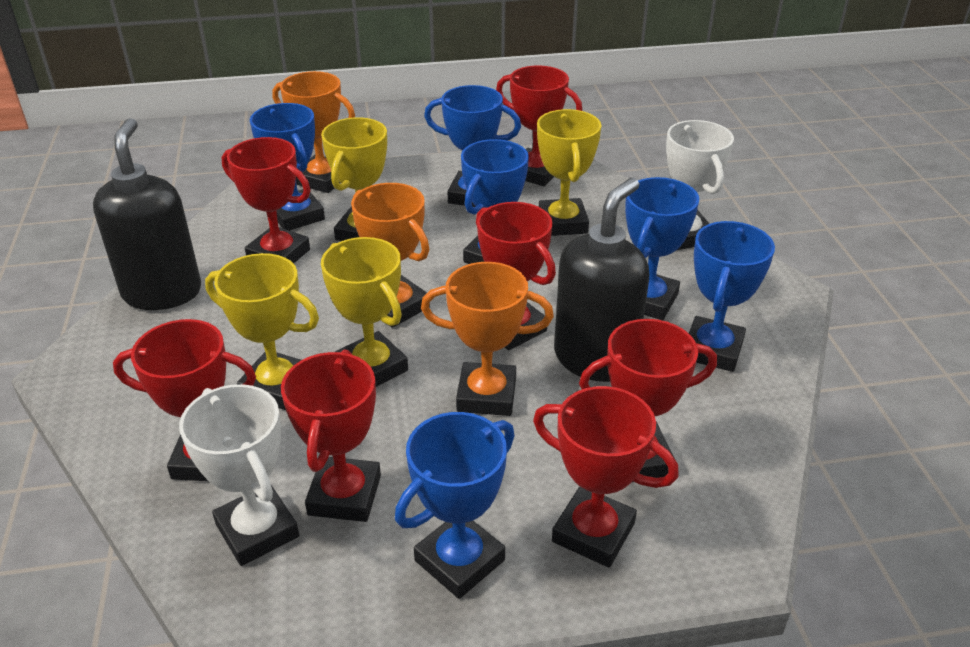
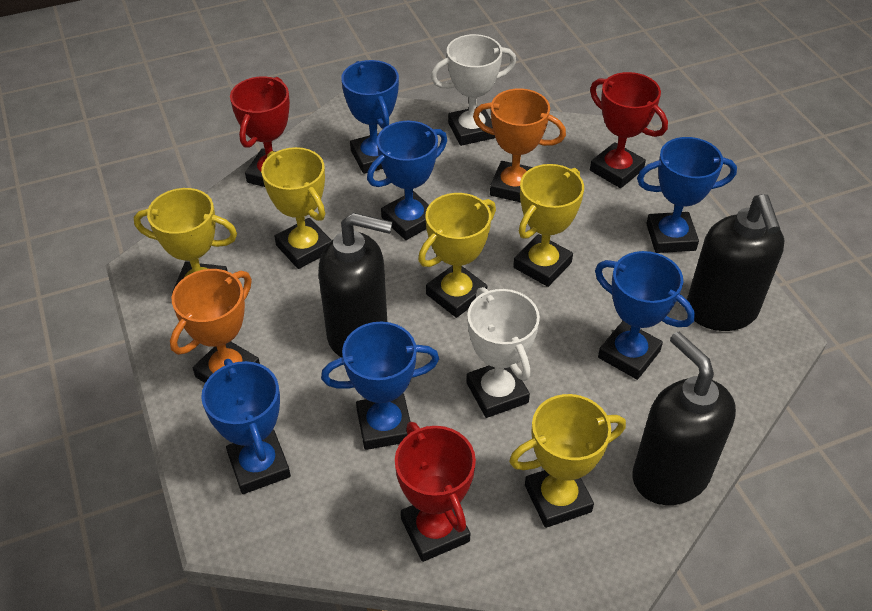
black soap dispenser: [93,118,201,310] [554,178,649,382] = 2 -> [318,213,393,357] [632,332,736,505] [687,194,785,331] = 3
orange trophy: [273,71,355,193] [351,183,430,328] [421,262,554,416] = 3 -> [170,269,260,383] [473,88,566,202] = 2
red trophy: [113,319,256,481] [222,137,311,264] [281,350,381,522] [476,202,556,350] [496,65,582,186] [533,386,679,567] [579,319,717,482] = 7 -> [230,76,290,187] [395,422,476,562] [590,72,668,188] = 3
yellow trophy: [205,253,319,410] [321,117,387,241] [321,237,408,387] [537,109,601,236] = 4 -> [134,188,237,293] [261,147,332,269] [418,193,496,318] [509,394,626,528] [513,164,584,287] = 5

